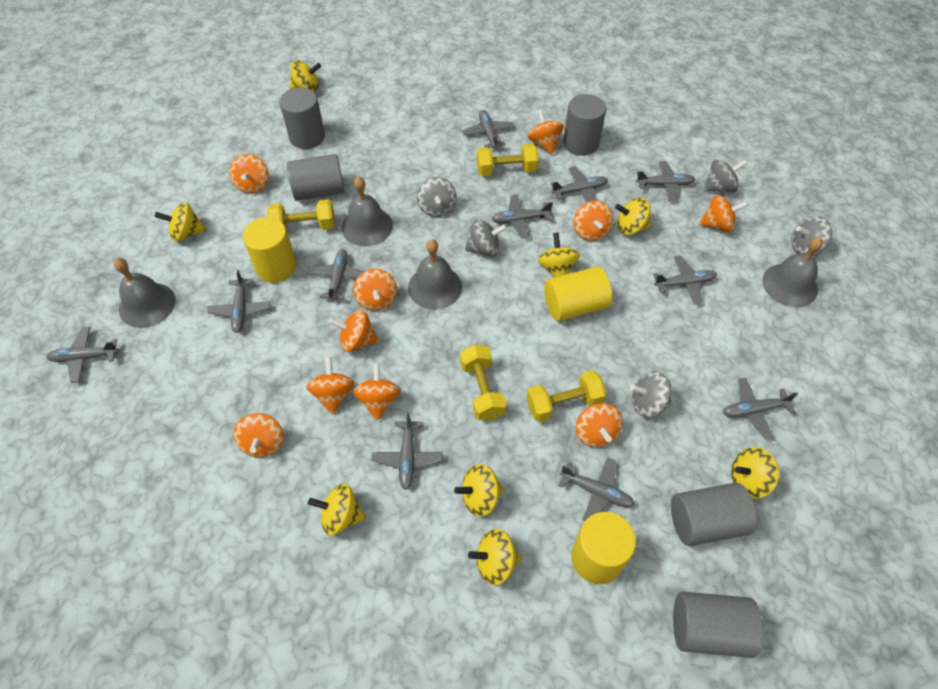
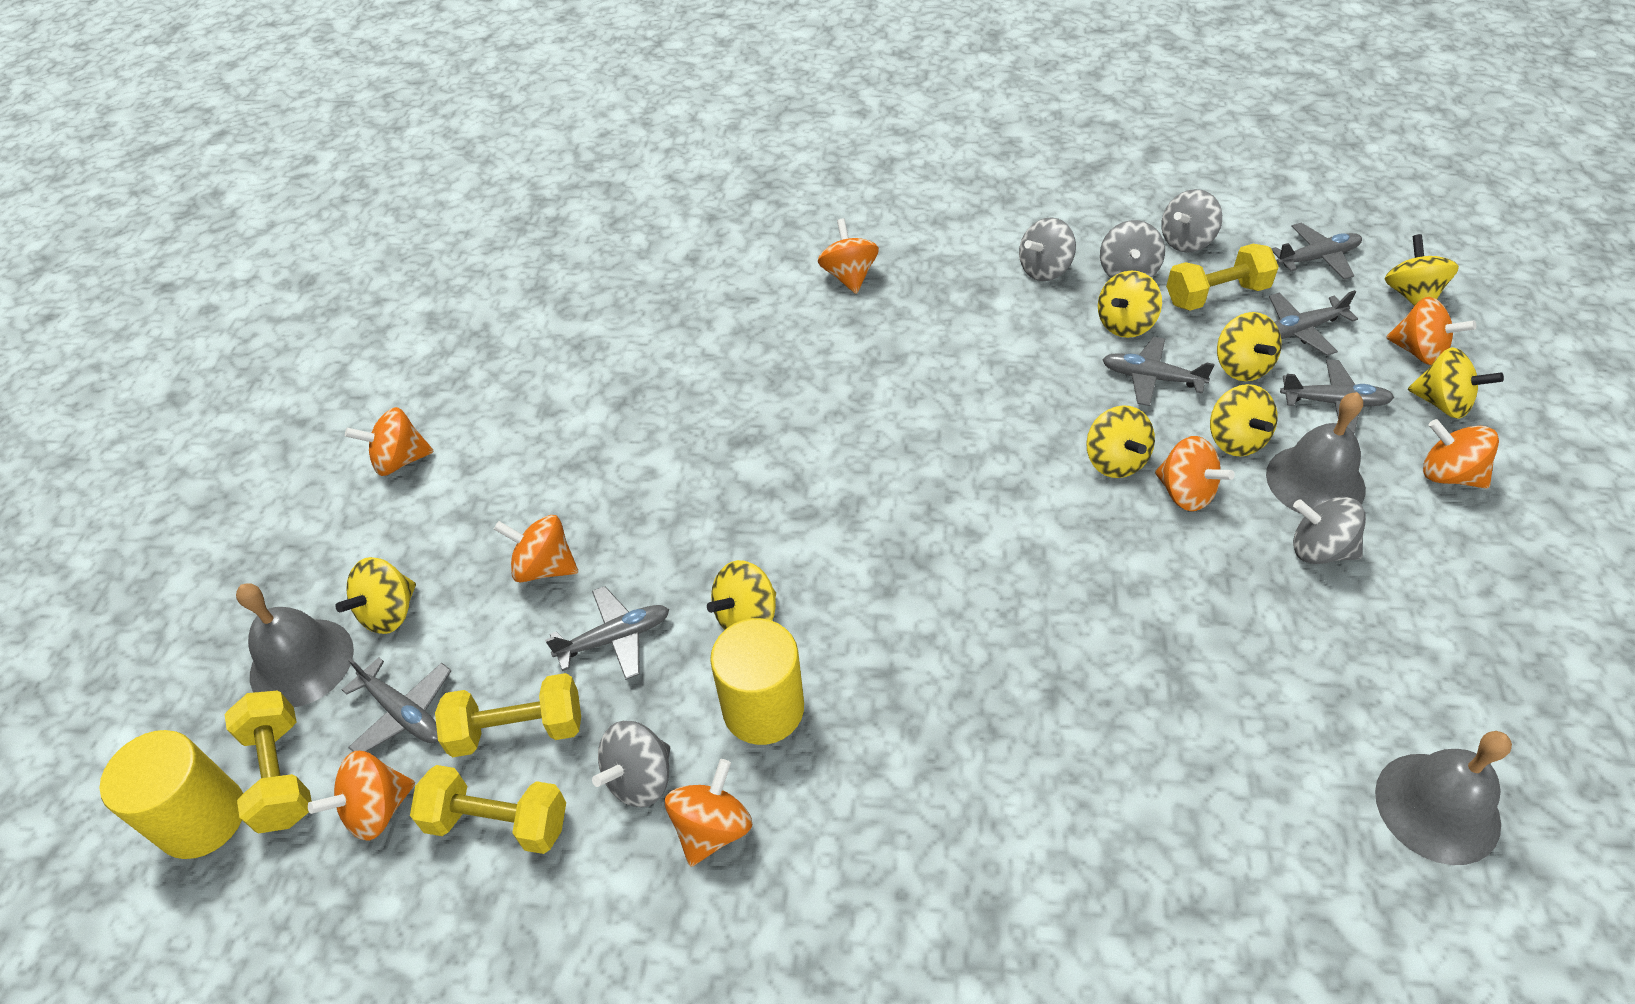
grey bell: [114,258,176,328] [342,176,393,246] [408,239,462,309] [762,237,823,307] = 4 -> [236,584,354,707] [1266,392,1366,514] [1375,731,1512,865] = 3
grey cylinder: [279,88,325,149] [287,154,344,201] [563,94,606,156] [671,483,757,546] [673,592,763,658] = 5 -> none = 0
grey plane: [46,327,119,383] [207,270,271,333] [308,249,365,302] [372,413,443,490] [462,110,514,149] [492,195,553,238] [550,166,608,203] [558,457,635,521] [636,161,695,201] [653,256,717,305] [723,378,798,439] = 11 -> [342,657,451,752] [545,586,669,680] [1102,337,1215,406] [1269,290,1358,356] [1271,223,1362,279] [1280,359,1394,433] = 6
orange spinning top: [229,154,269,194] [233,413,284,458] [306,357,354,414] [329,310,379,352] [353,269,397,311] [353,363,401,421] [528,109,564,154] [574,201,614,241] [576,403,623,448] [699,195,748,233] = 10 -> [308,751,415,841] [345,407,434,476] [494,515,578,583] [665,759,752,867] [818,219,879,294] [1155,436,1235,511] [1386,297,1476,365] [1423,419,1499,489] = 8
yellow cylinder: [242,217,297,283] [544,266,612,321] [571,512,636,584] = 3 -> [100,730,243,859] [710,618,804,745] = 2

